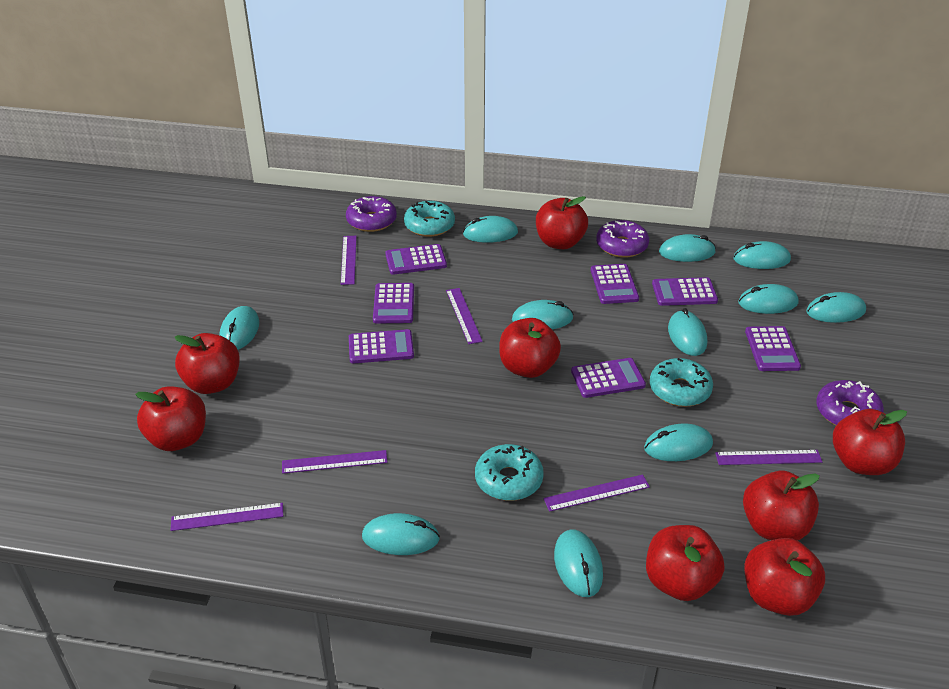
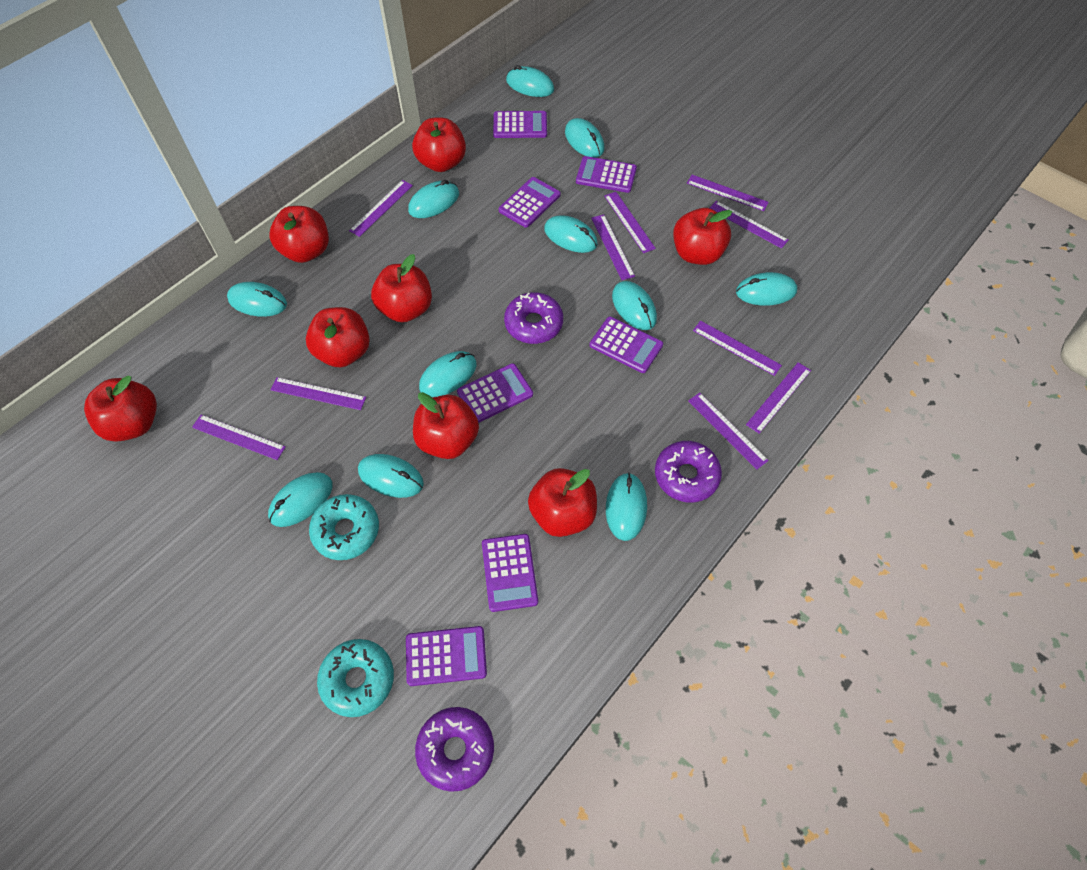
purple ruler: [170,503,283,531] [282,450,388,474] [341,236,357,285] [446,288,483,344] [543,474,650,512] [715,450,822,465] = 6 -> [192,415,286,460] [271,377,366,410] [349,180,413,237] [591,214,635,280] [604,192,656,253] [687,175,769,211] [688,393,769,470] [693,321,782,376] [710,201,789,249] [746,362,811,434] = 10
turquoise donut: [404,201,455,237] [475,444,544,501] [650,358,713,407] = 3 -> [309,494,379,560] [317,639,394,717] = 2

